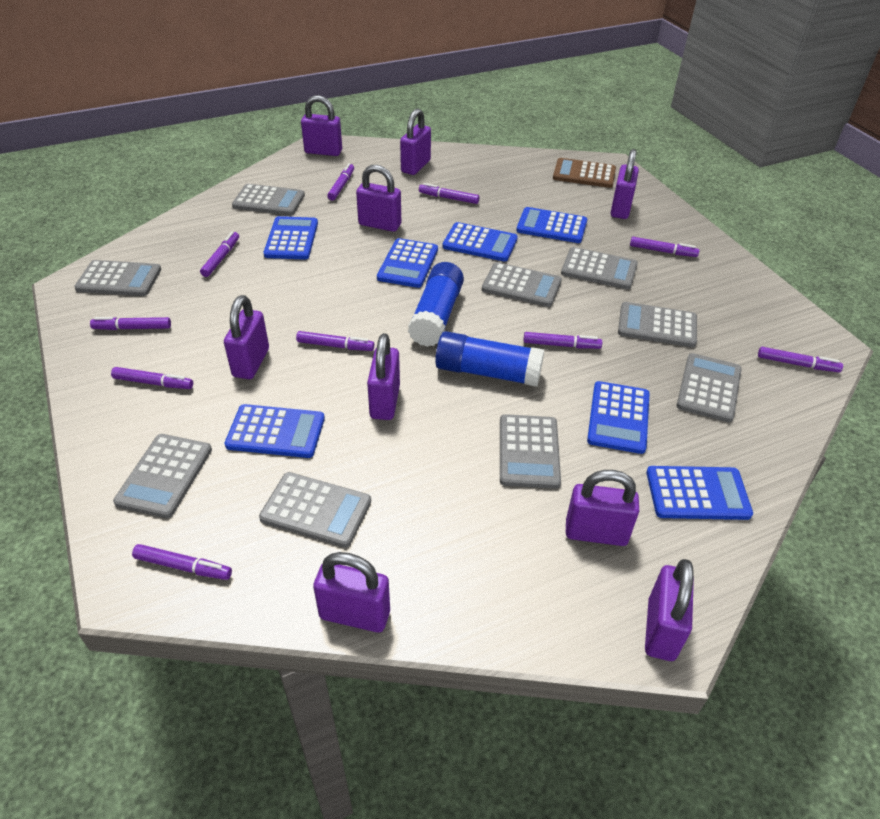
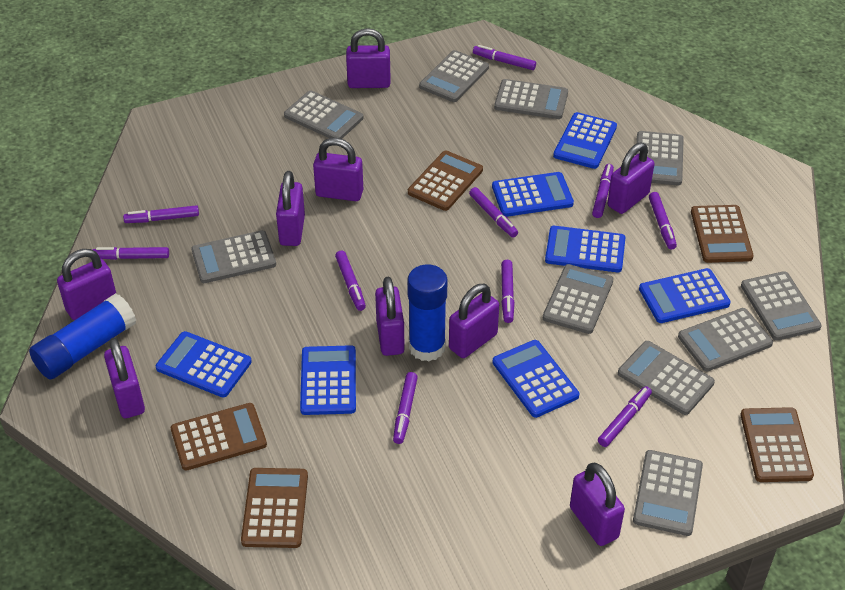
brown calculator: [553,158,616,188] = 1 -> [171,403,267,470] [241,468,308,548] [408,150,483,211] [691,205,754,263] [740,407,814,482] = 5
grey calculator: [74,260,161,296] [113,434,212,518] [232,184,305,215] [259,472,371,548] [482,262,562,307] [500,414,561,489] [561,247,638,289] [618,302,697,347] [677,353,742,422] = 9 -> [191,230,276,283] [284,90,363,139] [419,50,489,102] [494,79,568,119] [543,264,614,334] [618,341,715,415] [633,450,703,536] [636,131,684,185] [678,308,773,371] [741,271,822,340] = 10

